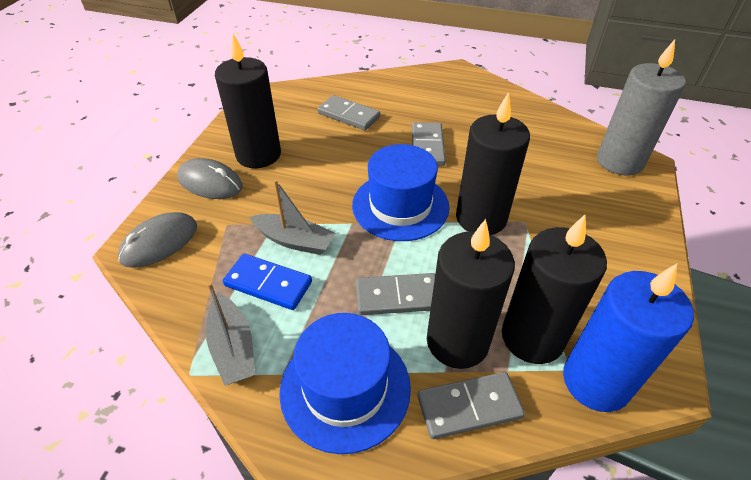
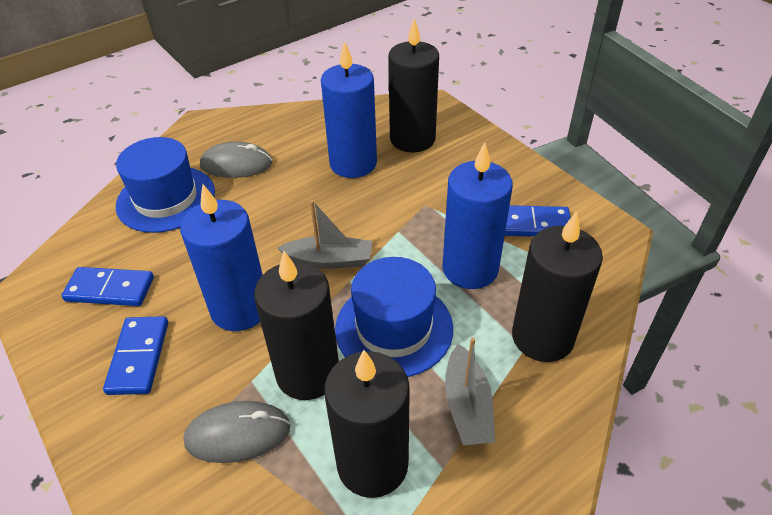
blue candle: [563,264,694,412] = 1 -> [180,184,263,331] [321,41,377,178] [442,142,513,289] = 3
blue domino: [223,254,312,310] = 1 -> [61,267,154,306] [103,316,168,395] [505,205,571,237] = 3
grey candle: [597,40,686,175] = 1 -> none = 0
grey domino: [318,95,380,130] [356,273,435,315] [412,122,446,166] [418,372,525,439] = 4 -> none = 0

